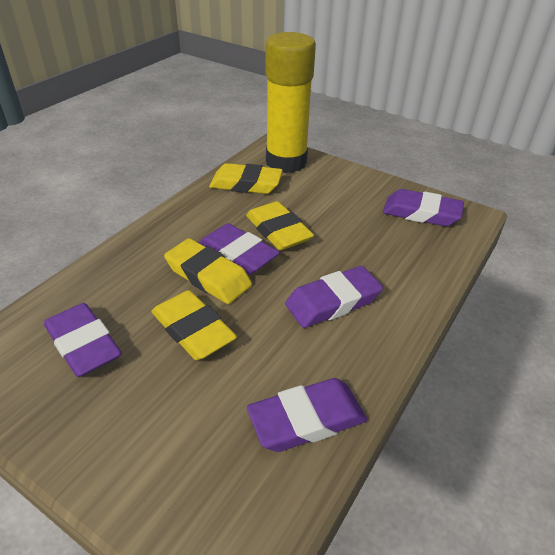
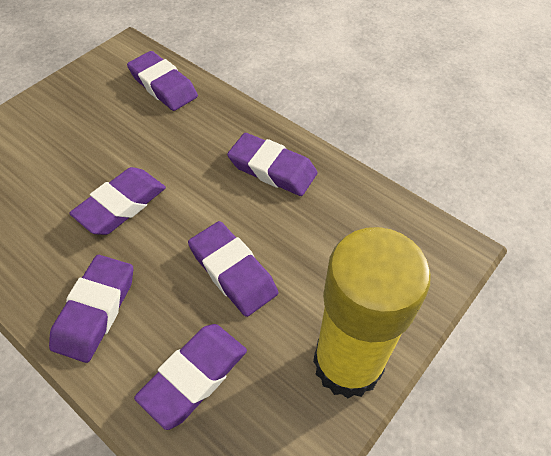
purple eraser: [44,303,122,377] [199,223,280,275] [247,378,367,452] [285,266,383,328] [383,189,464,226] = 5 -> [49,255,133,363] [69,167,166,235] [127,51,198,111] [134,324,247,430] [188,221,278,317] [227,133,318,196] = 6
yellow eraser: [151,290,237,360] [164,238,252,304] [209,163,283,194] [246,201,314,250] = 4 -> none = 0

